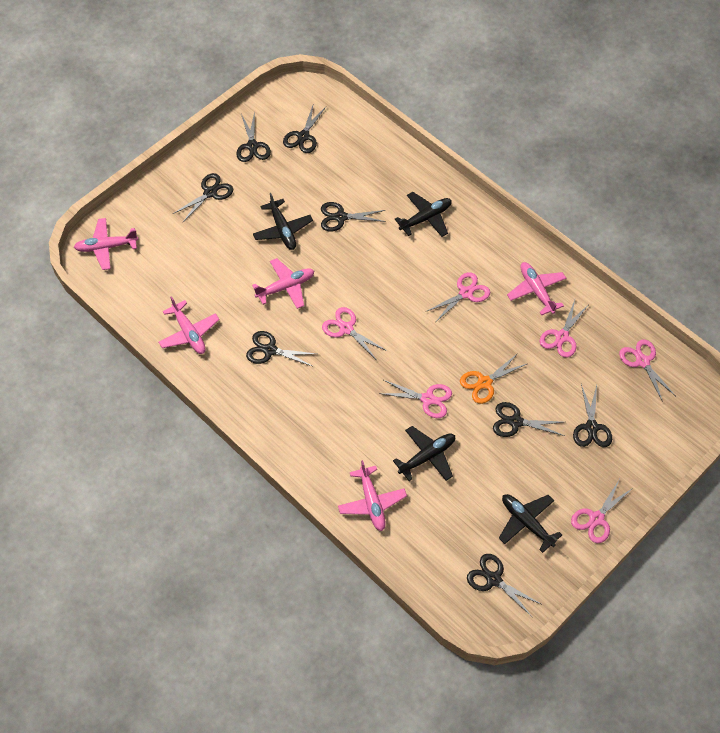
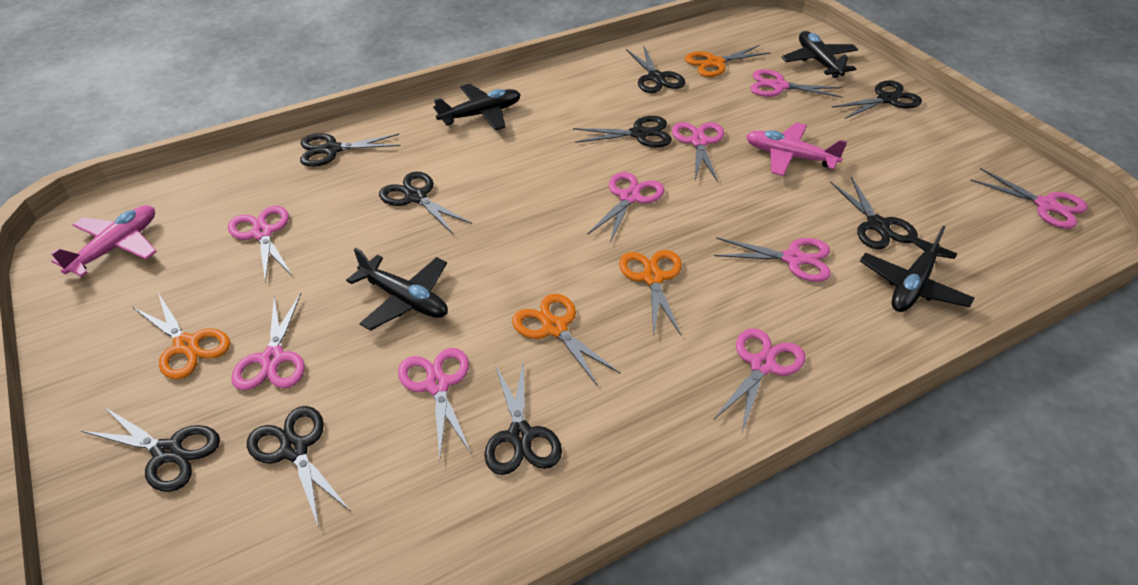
black scissors: [173,173,233,223] [236,112,271,162] [246,331,316,367] [283,103,326,153] [321,202,386,231] [467,554,541,617] [493,402,564,437] [573,384,612,447] = 8 -> [81,407,220,492] [247,406,350,528] [300,133,401,167] [379,172,472,234] [484,359,562,475] [573,116,672,147] [626,46,685,93] [830,177,918,249] [831,80,922,119] = 9
orange scissors: [460,353,527,404] = 1 -> [133,293,230,379] [512,294,621,386] [619,250,682,335] [685,45,771,77] = 4
pink plane: [74,218,139,270] [158,296,220,354] [252,258,314,309] [338,460,407,531] [507,262,566,316] = 5 -> [51,205,157,277] [746,122,847,176] = 2
pink scissors: [322,307,387,359] [379,380,452,418] [427,272,490,322] [540,300,588,358] [571,479,633,543] [619,340,675,402] = 6 -> [228,206,292,283] [231,293,305,390] [398,348,472,459] [587,172,664,242] [672,122,724,182] [713,328,805,433] [714,237,831,282] [750,69,842,98] [970,168,1088,229] = 9

